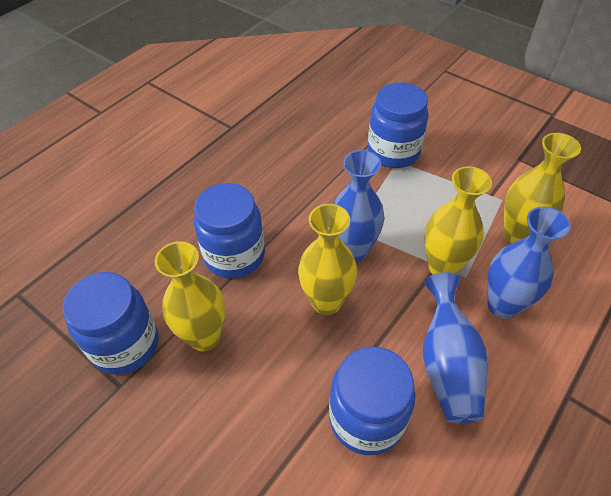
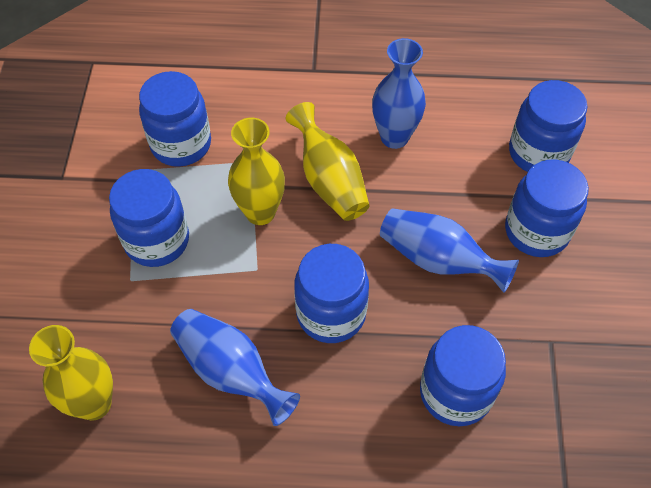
blue jar: [62,272,159,374] [194,183,265,279] [329,346,416,455] [368,82,429,168] = 4 -> [109,169,189,267] [139,71,211,167] [294,244,369,343] [420,325,506,426] [505,160,589,257] [509,80,588,172] = 6
yellow vase: [155,241,226,351] [298,204,357,315] [424,166,492,275] [504,133,581,243] = 4 -> [29,325,113,421] [228,118,285,225] [286,102,370,221] = 3

